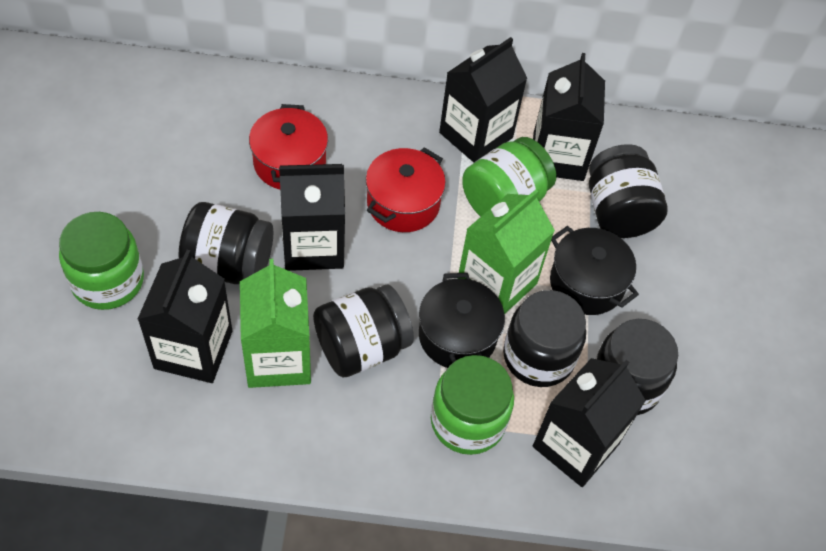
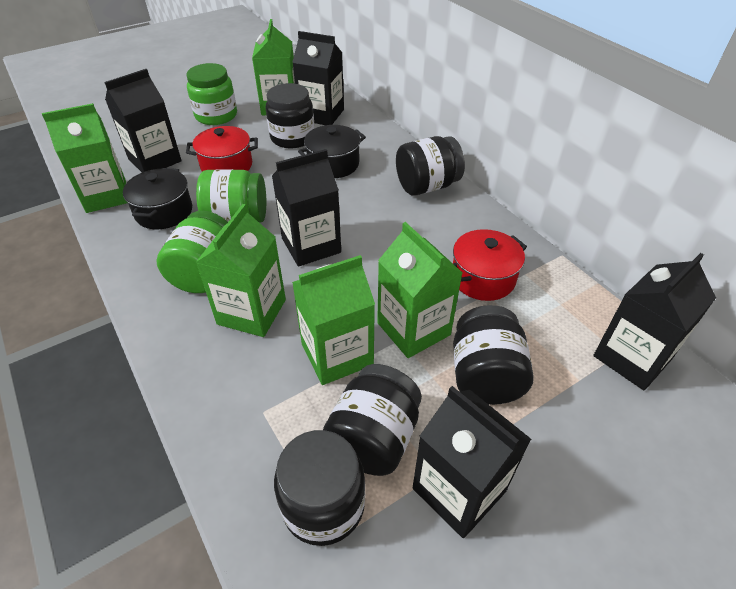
green carton: [240,259,311,388] [459,189,555,314] = 2 -> [42,103,128,213] [196,204,286,337] [252,19,295,115] [292,255,375,385] [377,222,462,358] = 5

